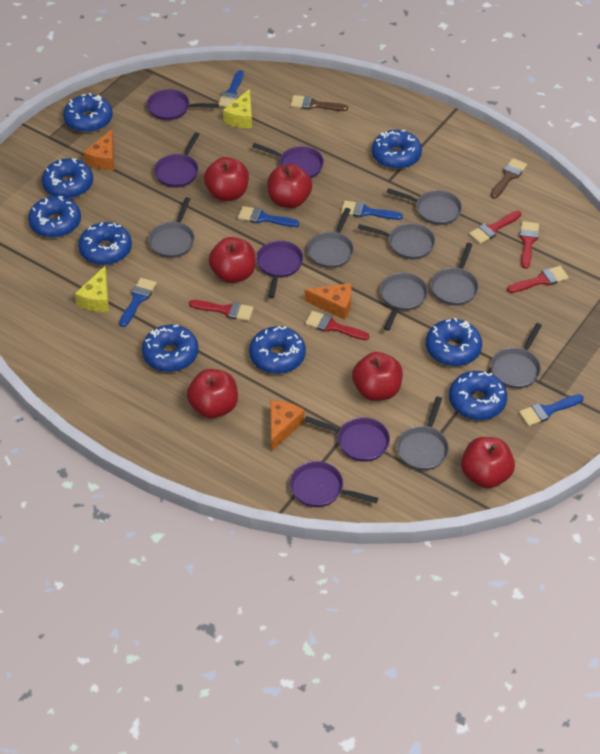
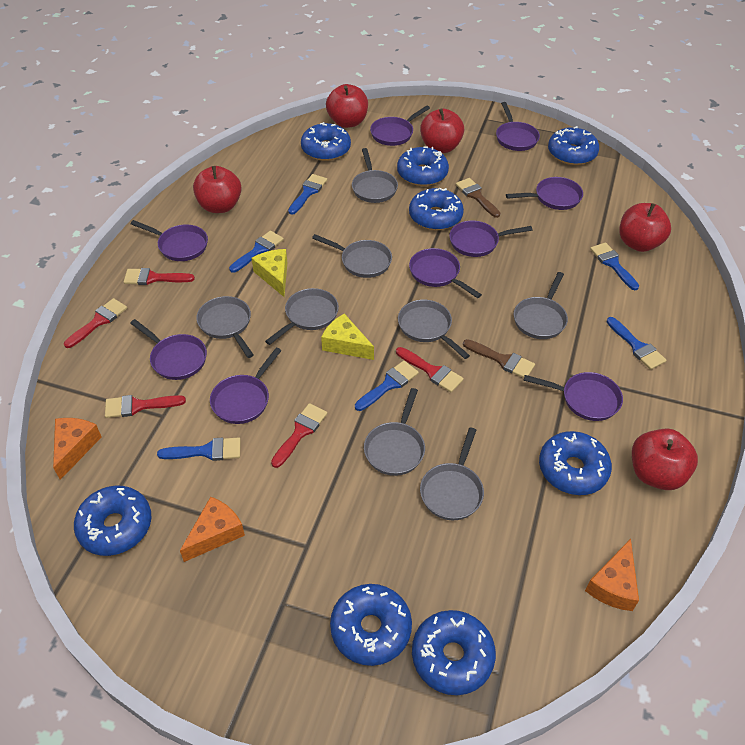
blue brush: [119,278,157,327] [218,70,244,107] [238,206,299,227] [341,200,403,220] [519,394,584,426] = 5 -> [157,437,240,461] [229,231,284,273] [288,174,327,215] [355,361,419,411] [590,243,639,290] [607,317,667,370] = 6
blue donut: [28,196,81,238] [42,158,93,199] [63,93,113,133] [78,222,132,265] [142,325,199,372] [249,326,306,374] [372,130,422,169] [426,318,482,366] [449,371,507,420] = 9 -> [74,486,151,556] [301,122,351,161] [330,584,412,666] [397,146,449,186] [409,187,464,230] [412,610,496,695] [539,431,612,495] [548,126,599,165] = 8
purple pan: [147,89,219,120] [154,132,200,188] [252,143,324,178] [256,241,303,298] [290,461,378,507] [304,416,390,462] = 6 -> [130,319,207,380] [131,220,208,261] [210,348,282,424] [370,105,430,146] [409,248,482,298] [449,221,533,257] [496,102,540,151] [506,177,583,210] [524,372,623,421] = 9
red apple: [187,369,238,418] [204,157,249,201] [208,237,256,283] [267,164,312,208] [352,352,403,401] [461,437,515,488] = 6 -> [193,166,241,213] [326,84,368,128] [420,108,464,153] [619,203,671,252] [632,429,698,490] = 5

